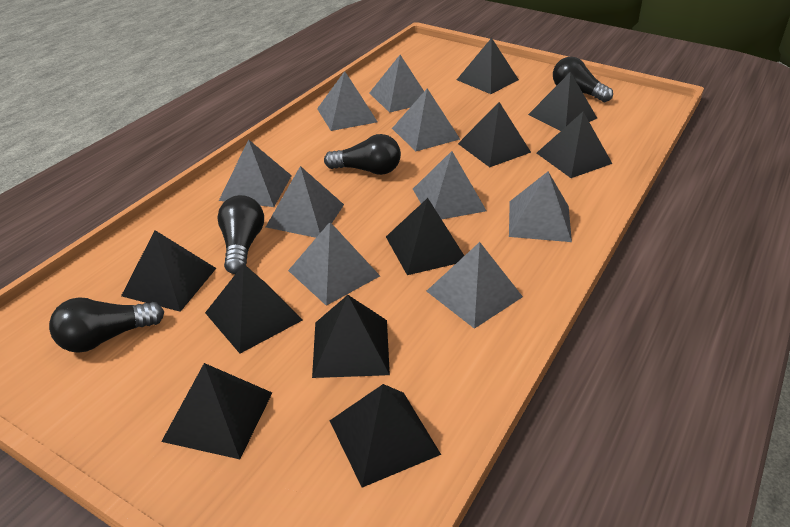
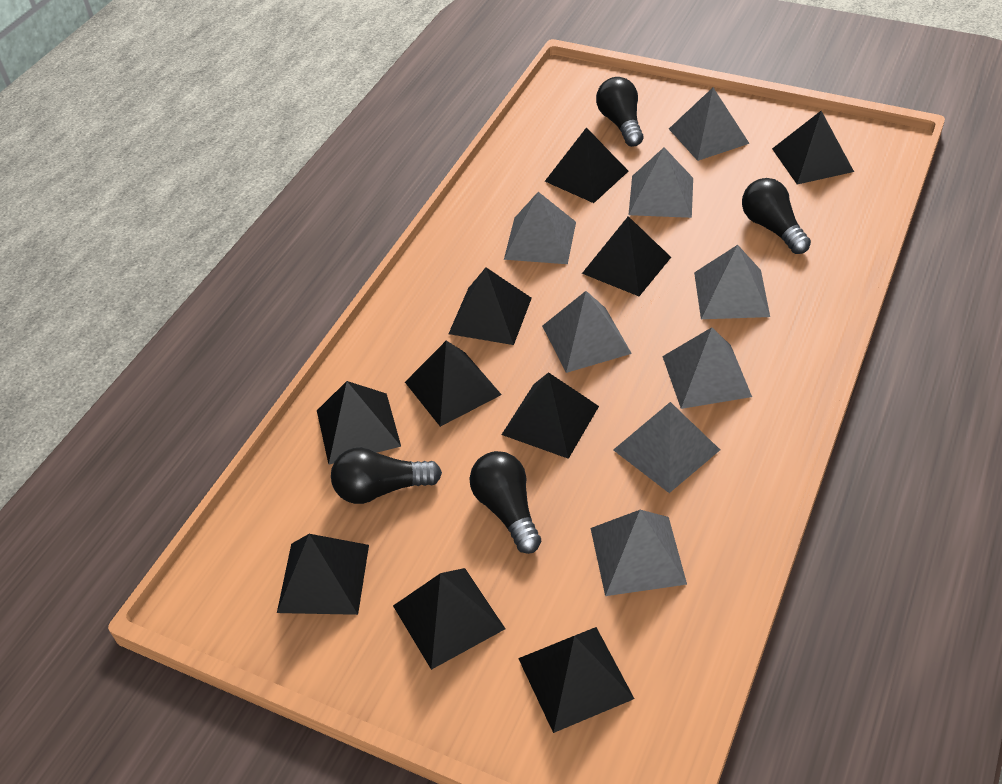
grey pyramid: [219,139,292,207] [266,166,344,238] [288,222,380,306] [317,71,378,131] [370,55,424,113] [392,89,460,151] [413,151,487,219] [426,242,523,329] [509,172,572,242] = 9 -> [504,192,576,264] [542,291,632,373] [591,510,687,596] [613,402,720,493] [628,147,693,218] [662,327,752,409] [669,88,750,161] [694,245,770,319] = 8

